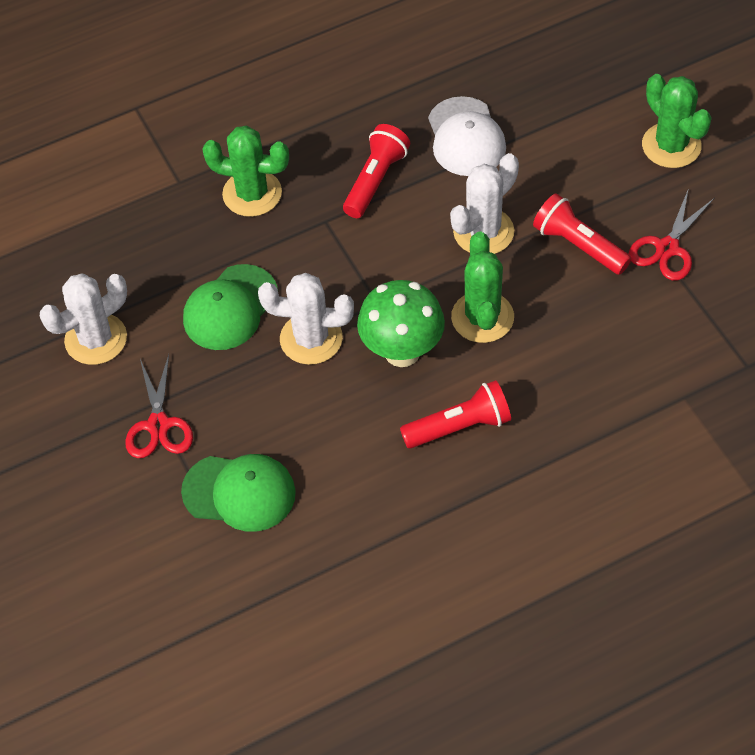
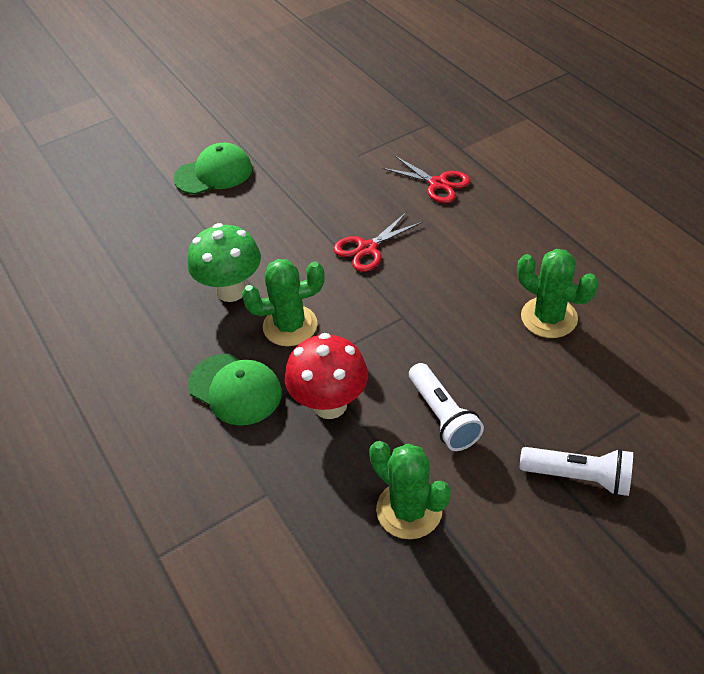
red flashlight: [343,124,410,218] [400,380,511,449] [533,193,632,275] = 3 -> none = 0
red mushroom: none = 0 -> [285,333,368,419] = 1
white cactus: [40,273,127,365] [258,273,354,365] [450,153,519,254] = 3 -> none = 0
white cap: [428,96,506,176] = 1 -> none = 0
white flashlight: none = 0 -> [409,363,484,451] [520,447,633,496] = 2

